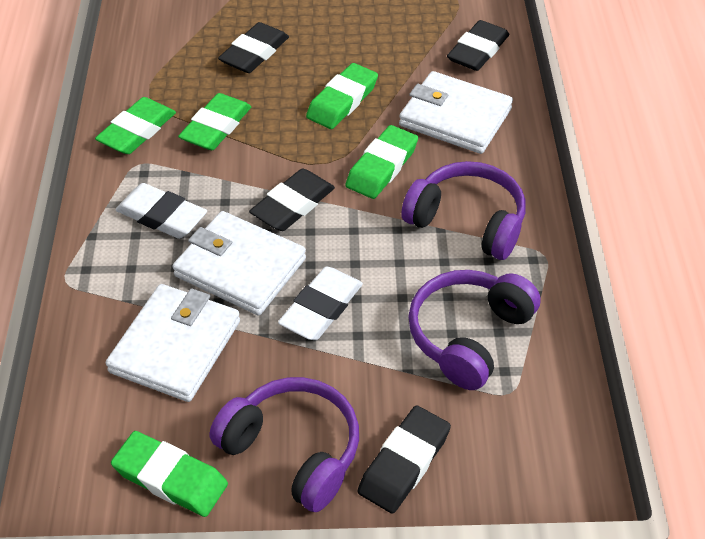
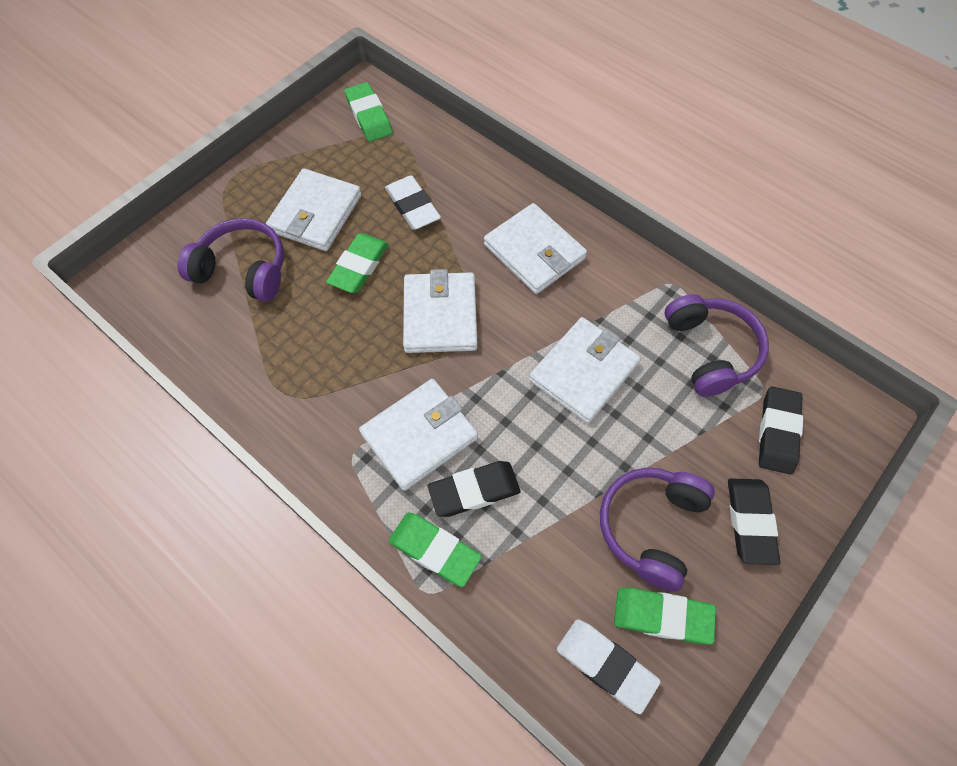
black eraser: [218,22,289,73] [249,169,335,231] [358,405,451,514] [447,20,509,71] = 4 -> [428,461,521,517] [728,478,780,565] [759,386,803,474] = 3
green eraser: [95,97,176,154] [111,431,228,517] [178,93,251,150] [306,63,378,129] [345,125,418,199] = 5 -> [326,233,389,293] [344,82,393,142] [388,512,482,587] [614,588,716,645] = 4
white wallet: [106,284,240,402] [172,211,306,315] [399,71,513,154] = 3 -> [266,168,361,251] [359,379,478,491] [403,269,477,353] [484,203,587,294] [529,317,641,423] = 5

